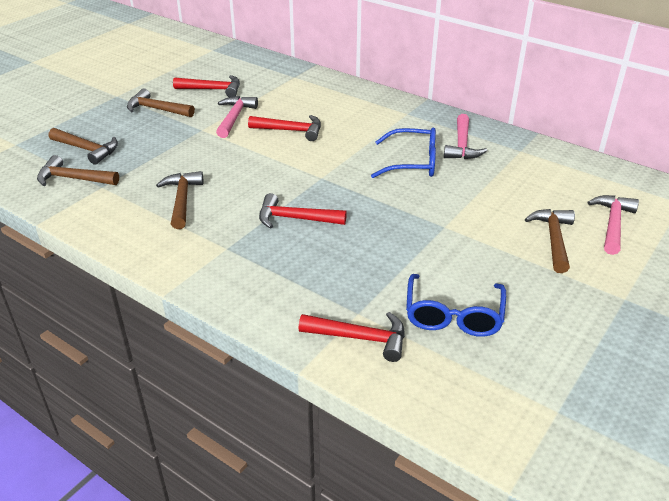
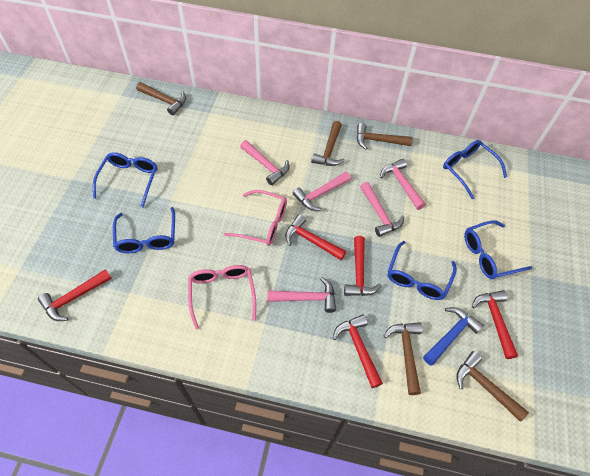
blue glasses: [371,127,436,178] [406,274,506,337] = 2 -> [93,152,157,208] [113,207,175,253] [388,241,457,300] [443,140,507,199] [464,220,532,279] = 5
blue hammer: none = 0 -> [423,307,484,366] = 1
pink glasses: none = 0 -> [188,265,256,330] [224,190,287,246] = 2
pink hammer: [216,96,258,138] [444,114,487,159] [587,195,639,255] = 3 -> [240,140,290,185] [267,277,336,313] [293,172,351,211] [360,182,404,237] [380,159,426,210] = 5
red hammer: [173,75,240,97] [248,115,321,141] [259,193,347,229] [299,312,405,362] = 4 -> [38,269,112,321] [285,214,346,260] [332,314,383,388] [344,236,381,296] [472,290,518,359] = 5

